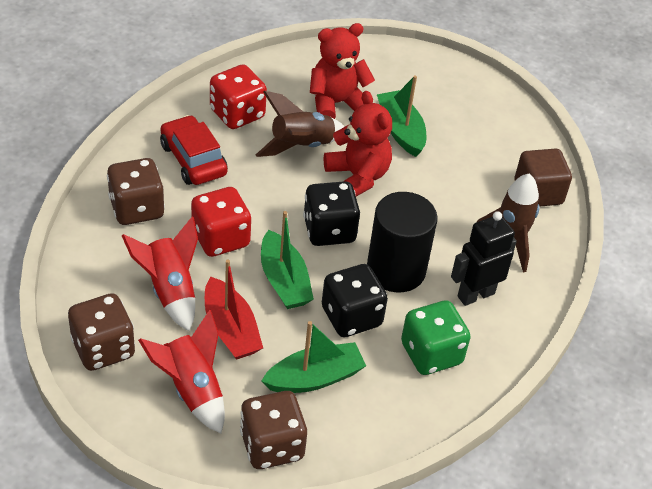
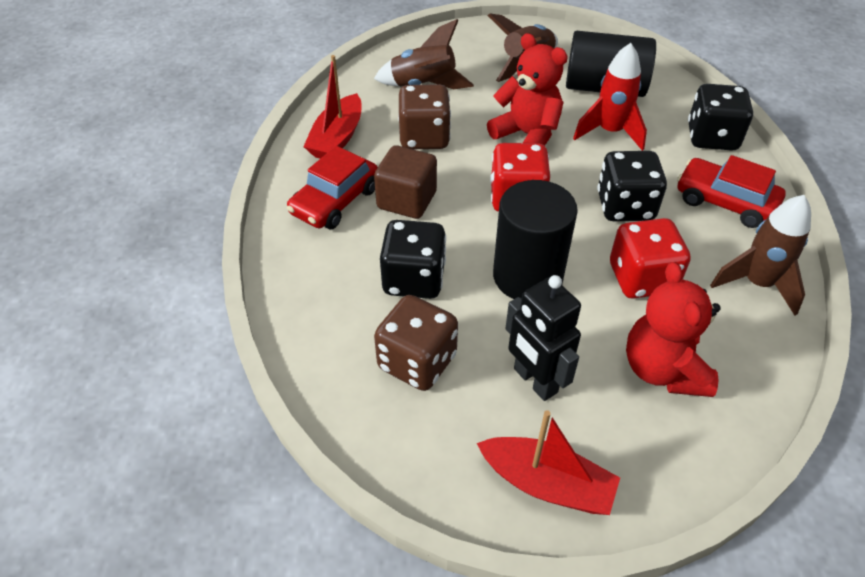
black cylinder: [367,192,438,292] = 1 -> [493,180,578,299] [566,31,656,97] = 2
black dice: [303,181,360,246] [322,264,388,337] = 2 -> [380,220,446,299] [597,151,667,221] [688,84,753,151] = 3
brown dice: [68,293,135,371] [107,158,165,225] [240,391,307,469] = 3 -> [374,295,458,391] [398,84,451,149] = 2
brown rocket: [256,91,344,157] [477,174,540,272] = 2 -> [374,19,474,89] [488,13,558,82] [710,195,811,316] = 3
green boat: [261,211,314,309] [261,321,366,393] [377,75,426,157] = 3 -> none = 0
green dice: [401,300,471,375] = 1 -> none = 0
red boat: [205,260,263,360] = 1 -> [303,55,362,159] [477,410,620,515] = 2
red car: [160,115,228,185] = 1 -> [287,146,378,229] [677,155,786,228] = 2
red rocket: [122,216,198,331] [138,310,225,433] = 2 -> [573,43,647,151] = 1

